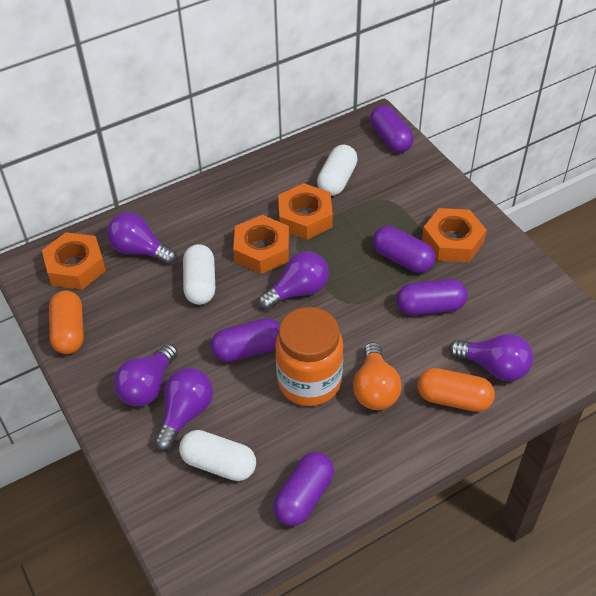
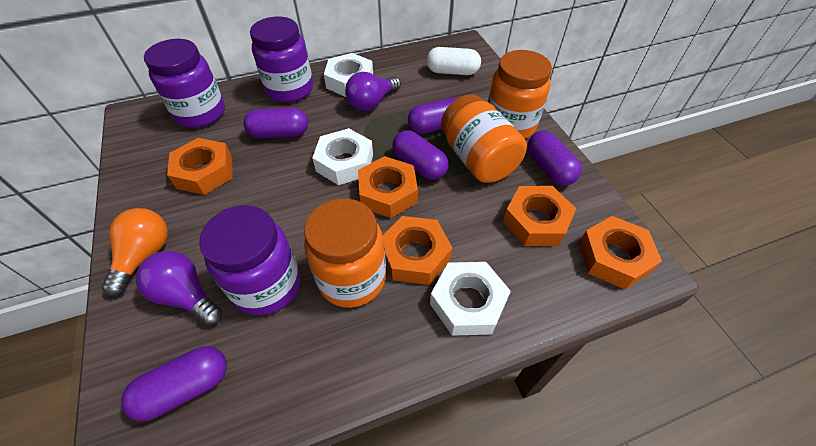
orange capsule: [49,291,84,354] [417,368,495,412] = 2 -> none = 0
orange jar: [275,307,343,406] = 1 -> [304,198,386,308] [441,94,527,183] [488,50,552,139] = 3
orange nut: [42,232,106,290] [233,215,289,274] [278,183,333,240] [422,208,487,262] = 4 -> [167,138,233,195] [358,156,418,218] [383,216,452,285] [503,186,576,246] [579,216,662,289] = 5
purple jar: none = 0 -> [144,39,225,128] [199,205,300,315] [250,17,313,103] = 3
purple light bulb: [107,212,177,265] [114,343,178,406] [154,368,213,451] [258,251,329,310] [449,334,533,381] = 5 -> [136,251,222,326] [345,72,401,111] = 2
white capsule: [179,430,256,481] [183,244,215,305] [317,145,358,196] = 3 -> [426,47,481,75] = 1
white nut: none = 0 -> [312,128,373,185] [324,53,373,97] [430,262,511,336] = 3

